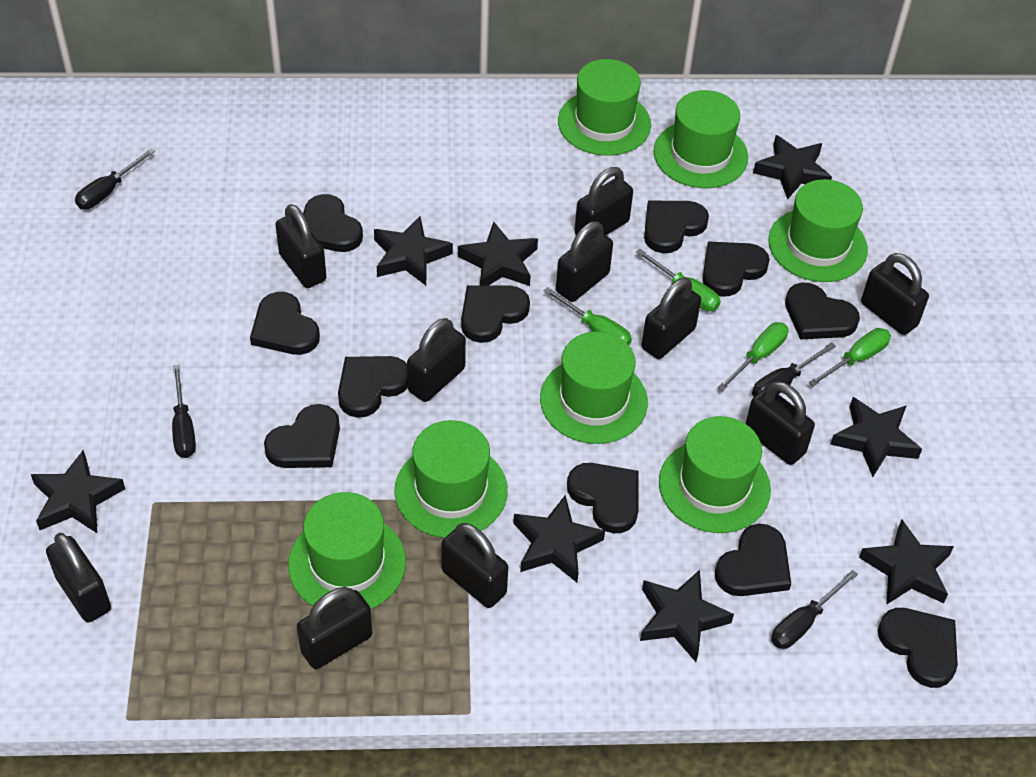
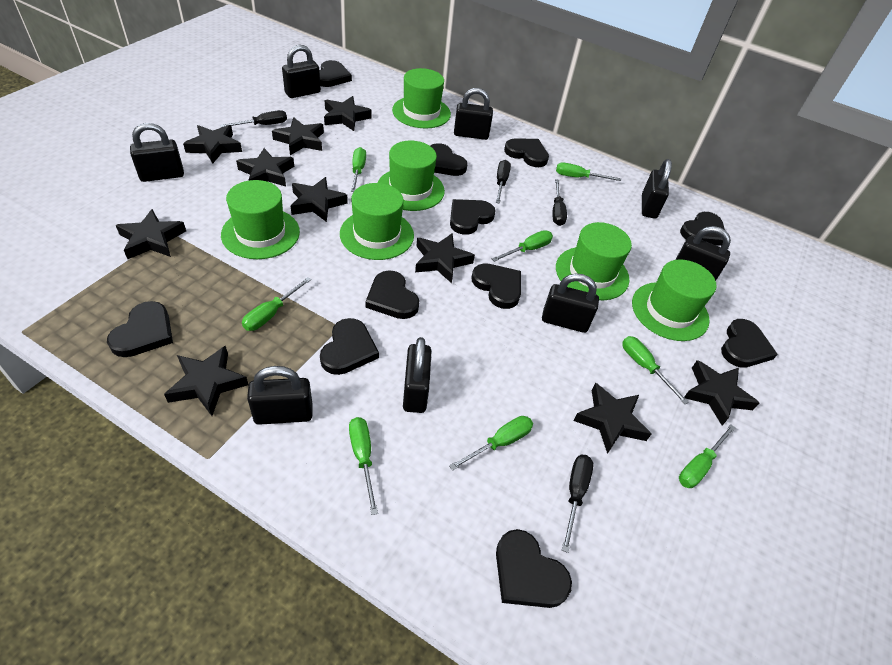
black padlock: [46,533,111,623] [275,204,326,288] [297,587,372,669] [407,318,466,402] [441,523,508,608] [556,221,613,302] [574,167,633,235] [642,277,701,359] [745,381,815,465] [861,253,929,335] = 10 -> [130,123,184,182] [247,366,313,425] [282,45,321,98] [403,337,431,413] [454,88,493,140] [542,273,599,333] [642,159,672,219] [675,226,731,281] = 8
black star: [31,450,125,533] [374,216,453,285] [458,222,538,286] [513,495,605,582] [640,570,734,662] [753,135,832,200] [830,397,922,477] [859,520,954,605] = 8 -> [116,209,186,259] [164,346,248,416] [183,125,242,163] [236,148,294,187] [272,117,324,155] [291,177,348,222] [324,96,372,131] [415,233,475,283] [573,383,651,454] [684,360,759,425] = 10
green hat: [288,492,406,609] [394,420,508,538] [540,332,648,444] [558,59,651,156] [653,90,748,188] [659,416,771,533] [768,179,868,282] = 7 -> [221,180,300,259] [340,183,414,260] [378,141,445,211] [392,68,451,128] [556,222,632,300] [632,260,717,341] = 6
green screwdriver: [544,287,632,345] [636,249,721,311] [717,322,788,391] [808,328,891,386] = 4 -> [242,277,311,331] [349,417,378,515] [351,147,366,192] [449,416,533,471] [492,230,553,262] [556,163,621,181] [622,336,689,404] [679,425,735,488] = 8

